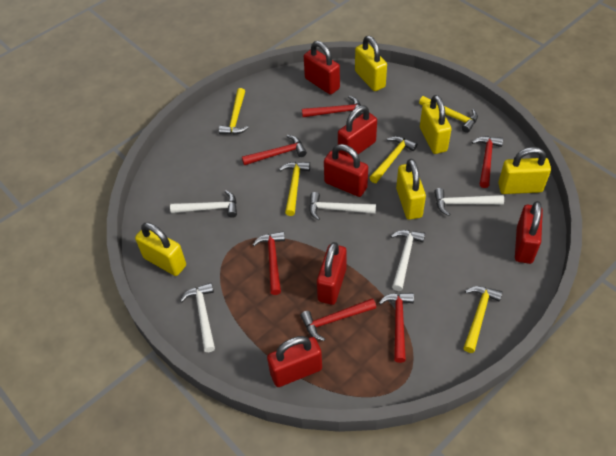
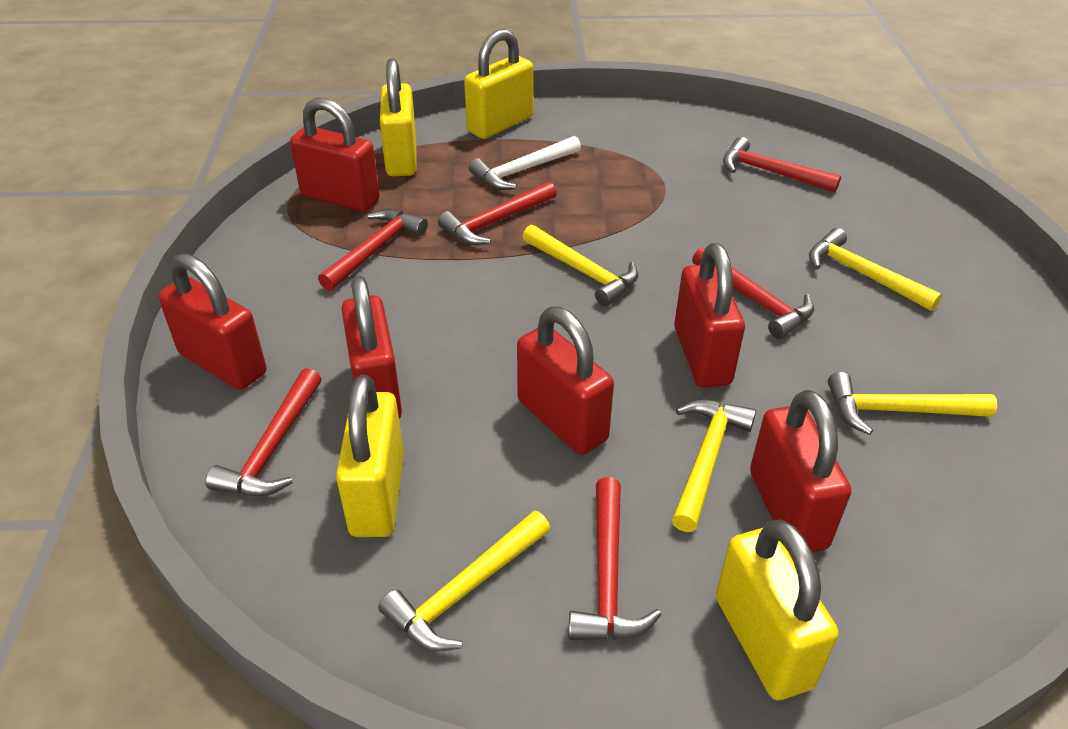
white hammer: [170,191,237,218] [180,283,215,352] [309,192,376,221] [391,230,425,291] [434,188,504,216] = 5 -> [469,136,581,190] = 1
yellow padlock: [135,223,186,276] [355,36,387,91] [396,159,426,220] [420,95,452,154] [498,147,551,194] = 5 -> [336,375,404,537] [380,59,417,176] [464,29,533,139] [716,519,839,700] = 4

